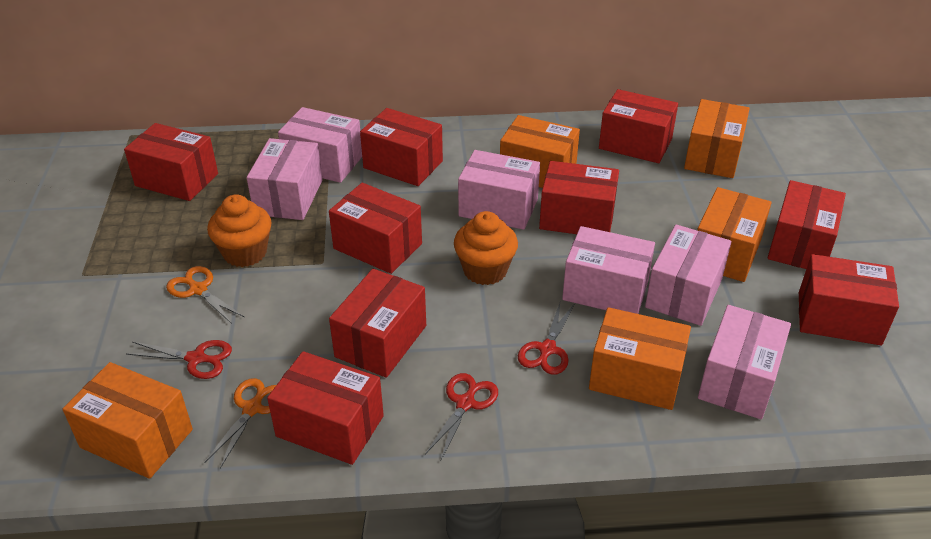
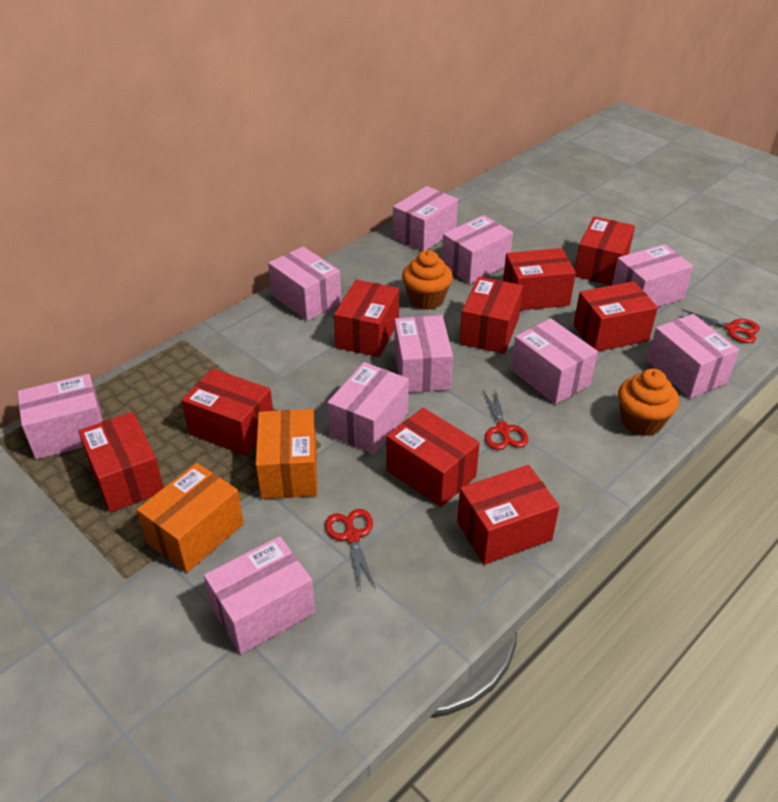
orange box: [62,362,193,479] [500,115,580,188] [589,307,691,410] [684,99,750,178] [697,187,772,282] = 5 -> [137,463,244,573] [256,409,317,499] = 2
orange scissors: [166,266,244,324] [204,378,276,468] = 2 -> none = 0
pink box: [247,138,323,220] [278,107,362,183] [458,150,540,230] [562,226,655,314] [645,225,731,326] [698,305,791,419] = 6 -> [17,374,104,460] [204,536,315,654] [268,246,341,321] [327,362,409,455] [393,186,458,251] [394,315,453,393] [442,215,513,284] [511,318,598,405] [612,244,693,307] [647,314,739,398] = 10

